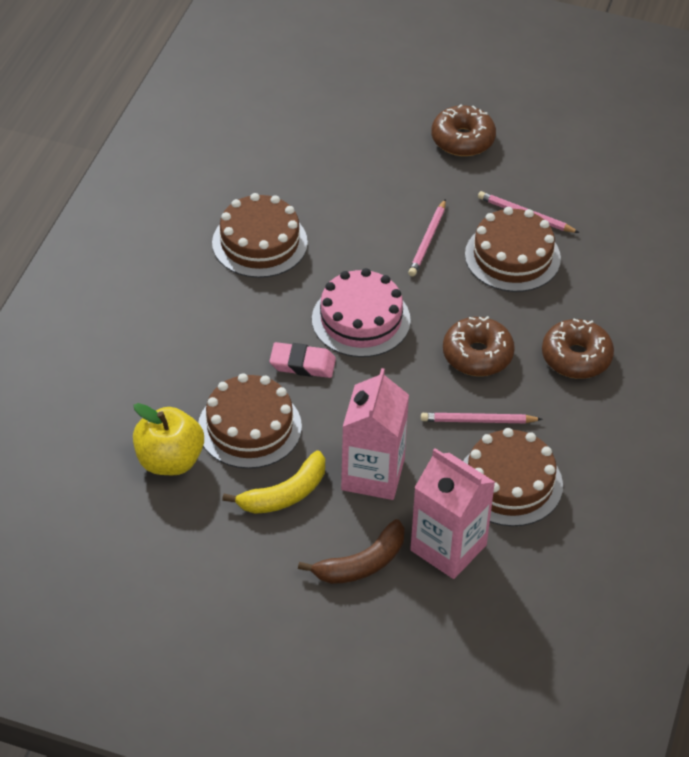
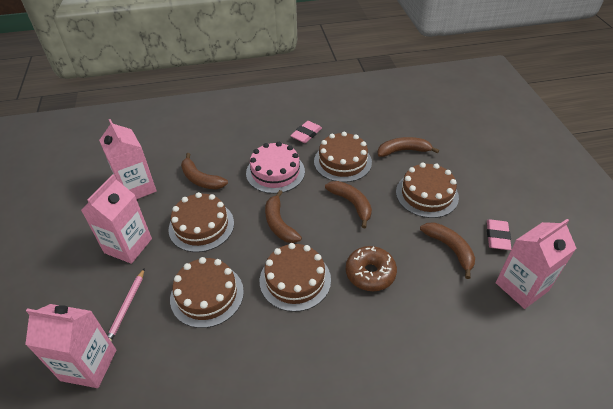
brown banana: [298,519,404,584] = 1 -> [181,153,228,189] [265,190,302,243] [325,181,372,228] [378,137,439,157] [420,222,475,279] = 5
brown cake: [198,373,302,469] [212,193,308,278] [463,428,563,526] [465,207,561,292] = 4 -> [168,192,234,252] [170,257,244,328] [260,243,331,312] [314,132,372,182] [396,163,459,218] = 5
brown donut: [431,104,496,156] [443,316,515,376] [542,319,614,379] = 3 -> [346,246,397,291] = 1
pink carton: [341,368,409,500] [410,448,495,579] = 2 -> [25,304,117,388] [81,174,152,264] [99,119,157,199] [496,219,577,309] = 4
pink eraser: [269,342,336,378] = 1 -> [290,121,322,143] [487,219,511,250] = 2
pink pencil: [408,199,446,276] [421,412,543,423] [478,191,579,233] = 3 -> [107,268,145,342] = 1
yellow apple: [133,403,204,475] = 1 -> none = 0
yellow banana: [222,451,325,514] = 1 -> none = 0

